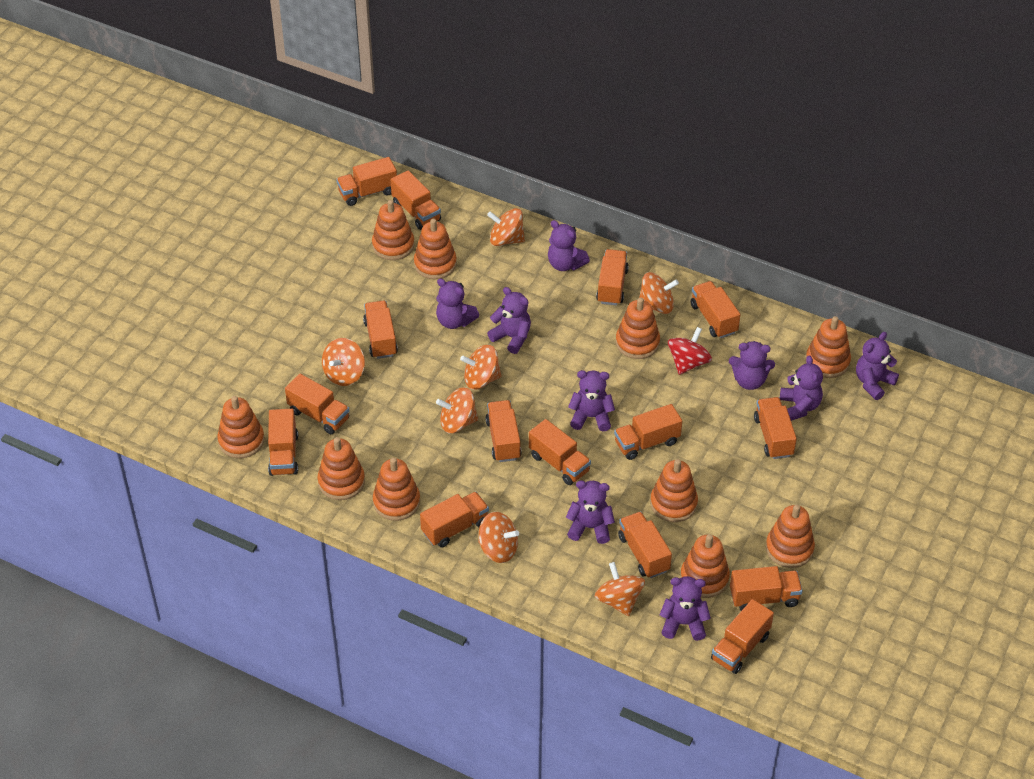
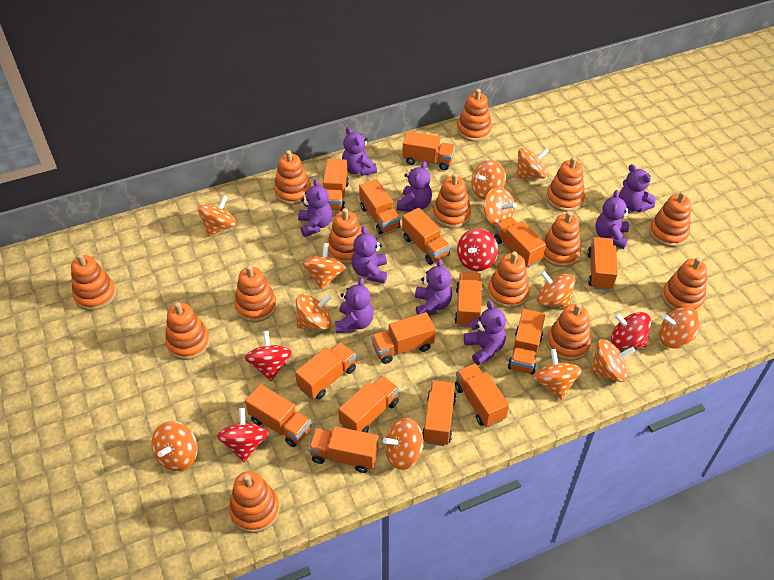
orange spinning top: [322,338,365,386] [436,387,478,433] [460,344,502,390] [478,512,519,563] [487,208,525,246] [595,562,645,616] [639,272,679,314] = 7 -> [151,421,198,471] [197,195,237,237] [296,294,332,330] [302,243,346,290] [383,418,424,470] [471,160,506,200] [484,187,517,226] [516,148,549,179] [533,349,582,400] [537,271,575,308] [590,339,635,382] [659,307,700,349] = 12
orange stacking toy: [217,396,264,458] [318,437,365,500] [372,200,415,260] [373,458,420,521] [414,219,457,279] [616,297,660,359] [650,459,698,522] [680,534,730,598] [766,505,815,568] [806,316,851,378] = 10 -> [71,254,116,311] [165,302,210,360] [229,471,280,533] [234,265,277,322] [274,150,311,205] [327,208,362,264] [433,173,471,228] [457,89,492,142] [488,251,529,308] [543,211,581,267] [546,157,585,212] [546,303,591,361] [649,191,691,247] [662,257,707,311] = 14
red spinning top: [668,327,712,375] = 1 -> [217,408,269,462] [245,331,292,381] [457,228,498,271] [611,312,651,349] = 4

